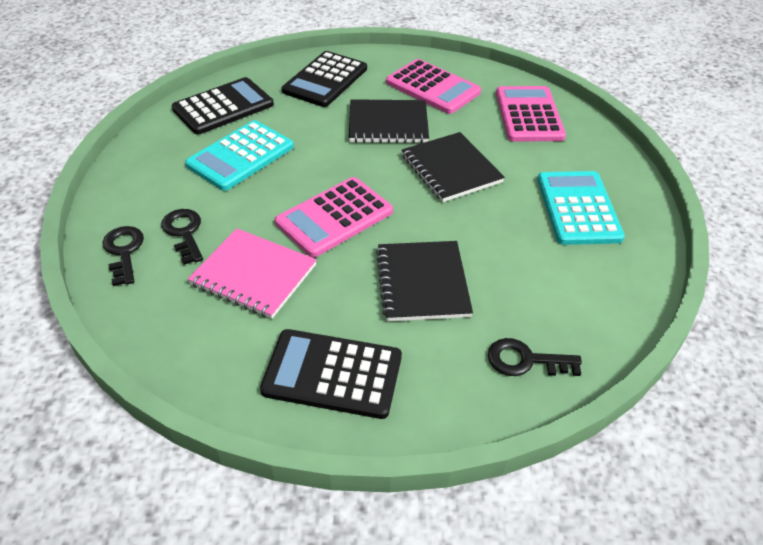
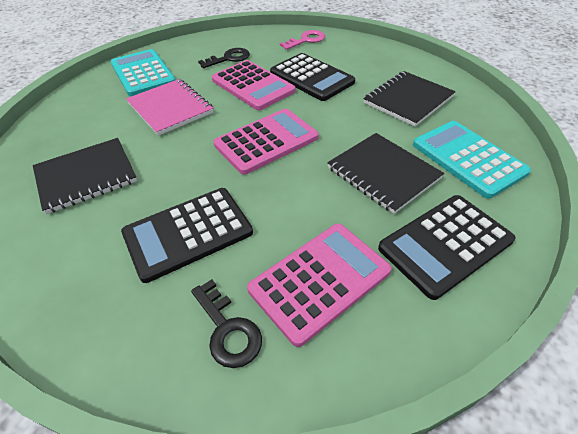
black key: [102,226,144,286] [161,209,203,265] [488,338,582,376] = 3 -> [191,279,262,368] [198,48,250,68] = 2
pink key: none = 0 -> [280,30,325,50] = 1

